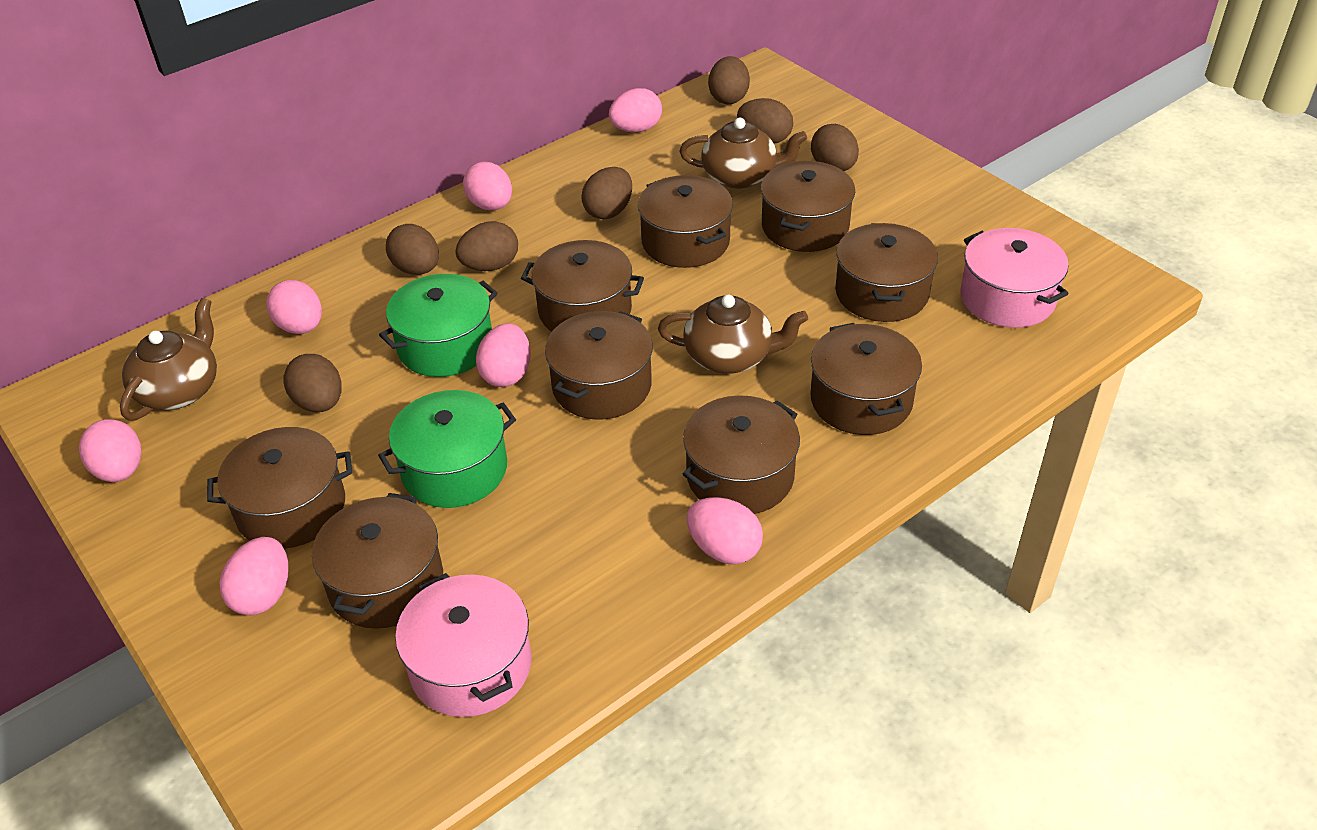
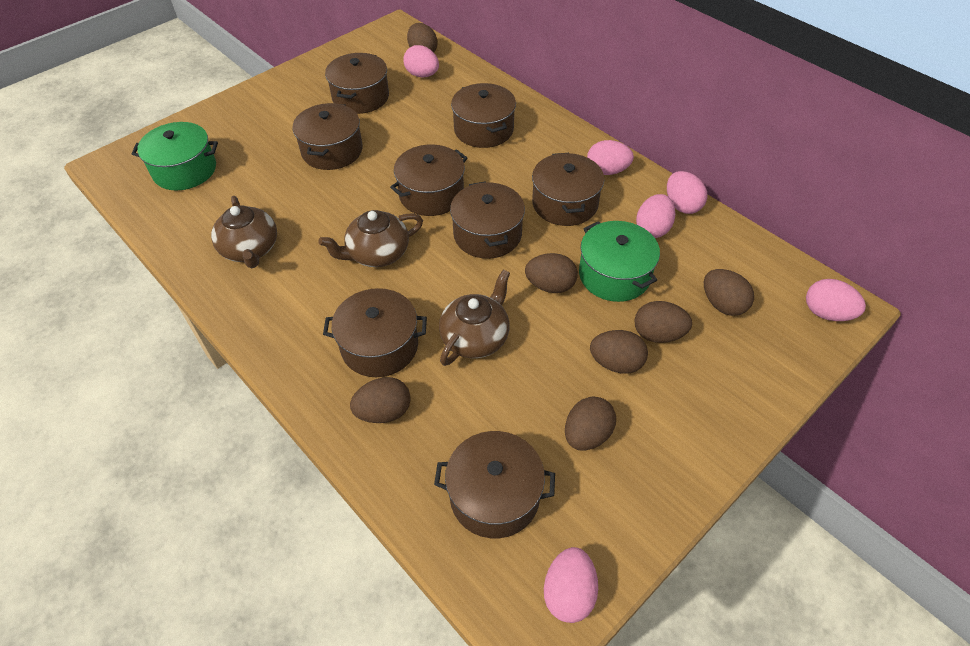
brown pot: [207,427,352,549] [312,493,443,629] [521,240,644,332] [545,311,653,419] [638,175,733,268] [683,395,800,514] [761,161,855,252] [811,323,922,435] [835,223,938,322] = 9 -> [293,103,363,170] [323,288,427,377] [325,53,389,114] [390,144,467,216] [434,431,555,538] [450,181,525,259] [451,83,516,148] [532,153,604,226] = 8
pink egg: [79,419,141,482] [219,537,288,615] [266,280,322,334] [463,162,512,210] [476,323,531,387] [609,88,662,132] [687,497,763,564] = 7 -> [403,45,439,77] [544,547,598,623] [587,140,634,175] [636,194,675,238] [667,171,708,214] [806,279,866,321] = 6
pink pot: [395,573,532,717] [960,228,1069,328] = 2 -> none = 0

